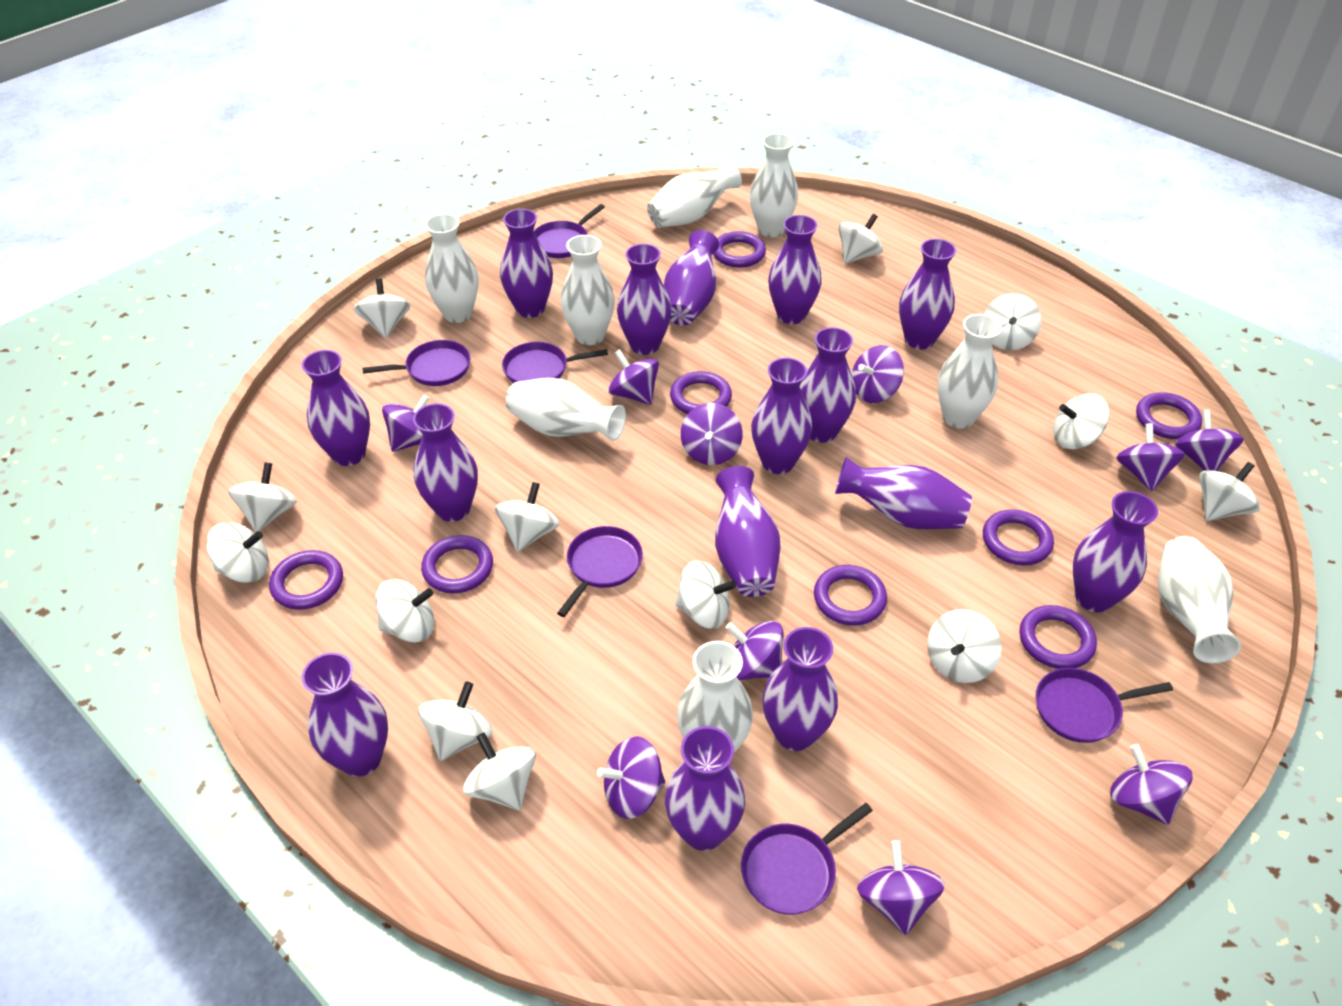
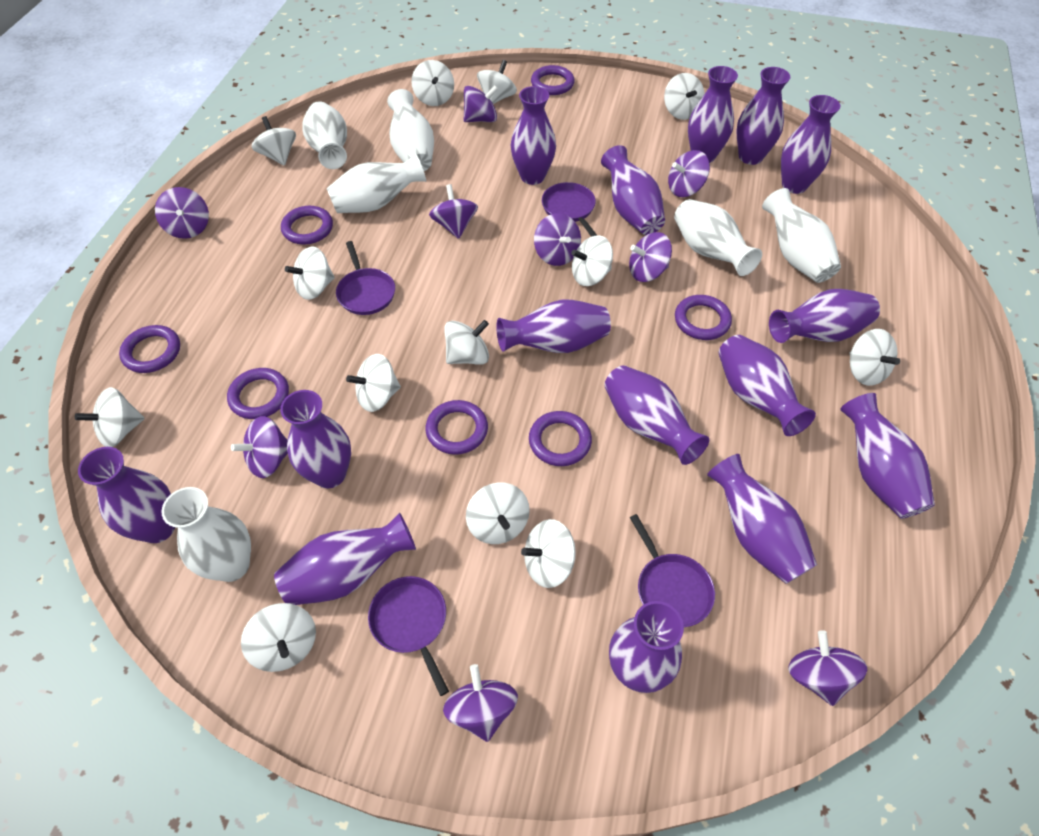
purple pan: [362,340,471,386] [502,342,608,383] [534,204,605,258] [557,526,643,617] [741,803,873,915] [1036,668,1173,743] = 6 -> [336,241,395,315] [368,576,449,696] [542,182,597,237] [630,514,715,627] = 4
purple ring: [269,550,343,610] [421,535,493,593] [670,371,732,414] [713,231,766,268] [814,565,887,625] [983,509,1054,565] [1019,605,1097,669] [1136,392,1202,439] = 8 -> [119,325,180,373] [227,368,289,419] [281,206,333,245] [425,400,488,455] [529,411,592,466] [531,65,575,95] [675,295,732,340] = 7
purple spinning top: [382,395,430,452] [597,736,665,819] [608,349,659,405] [681,403,743,465] [726,621,784,680] [852,345,904,403] [857,840,945,935] [1110,744,1192,825] [1116,423,1185,492] [1174,409,1244,471] = 10 -> [155,187,209,239] [231,416,288,478] [429,184,478,239] [443,664,518,742] [464,85,498,122] [534,213,581,266] [629,232,672,282] [668,150,710,197] [788,630,867,706] = 9
white vase: [425,213,479,323] [506,378,626,441] [560,235,615,345] [647,160,742,228] [677,641,753,753] [750,133,798,237] [938,314,1002,429] [1158,536,1241,663] = 8 -> [161,487,251,582] [302,101,347,169] [326,153,426,213] [387,89,434,171] [674,199,762,276] [762,188,841,283] = 6

